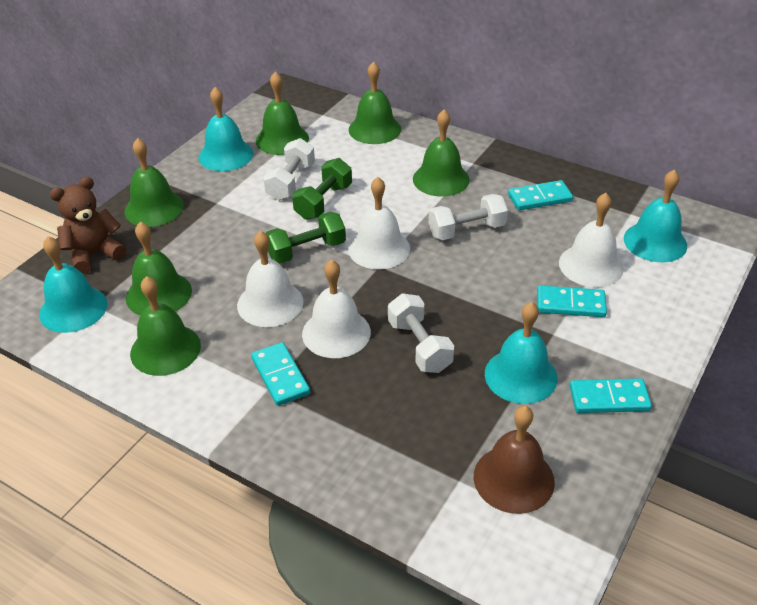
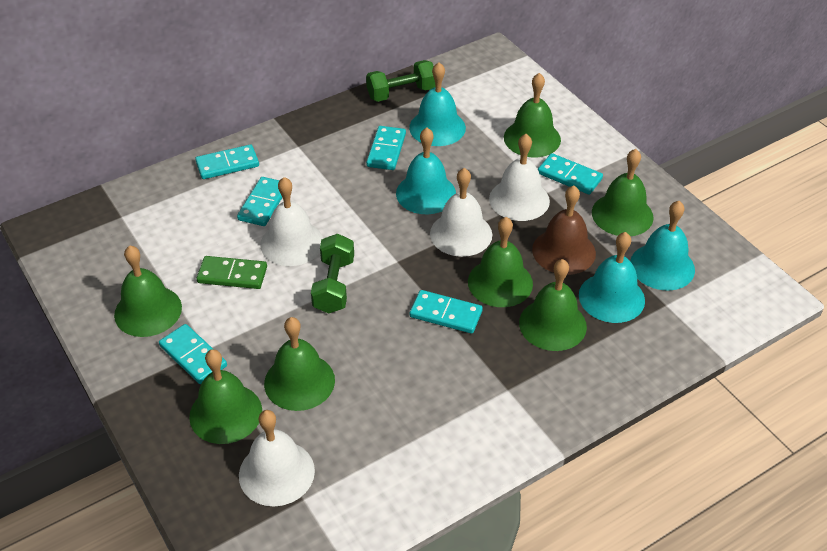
brown teddy bear: [50,177,126,274] = 1 -> none = 0
green bell: [124,138,184,227] [126,222,192,315] [130,276,201,376] [256,72,309,155] [349,62,401,144] [413,110,470,197] = 6 -> [114,246,182,337] [189,349,262,444] [264,317,335,411] [468,217,533,307] [504,73,561,157] [519,259,587,351] [592,149,654,236] = 7
green domino: none = 0 -> [197,256,267,289] = 1
turquoise domino: [251,342,310,406] [508,180,573,210] [537,285,607,317] [570,378,652,413] = 4 -> [159,324,227,384] [195,144,259,179] [237,177,282,226] [366,126,406,170] [410,290,483,334] [538,153,603,195] = 6
white dumbbell: [263,138,315,201] [388,293,454,373] [429,194,508,240] = 3 -> none = 0

